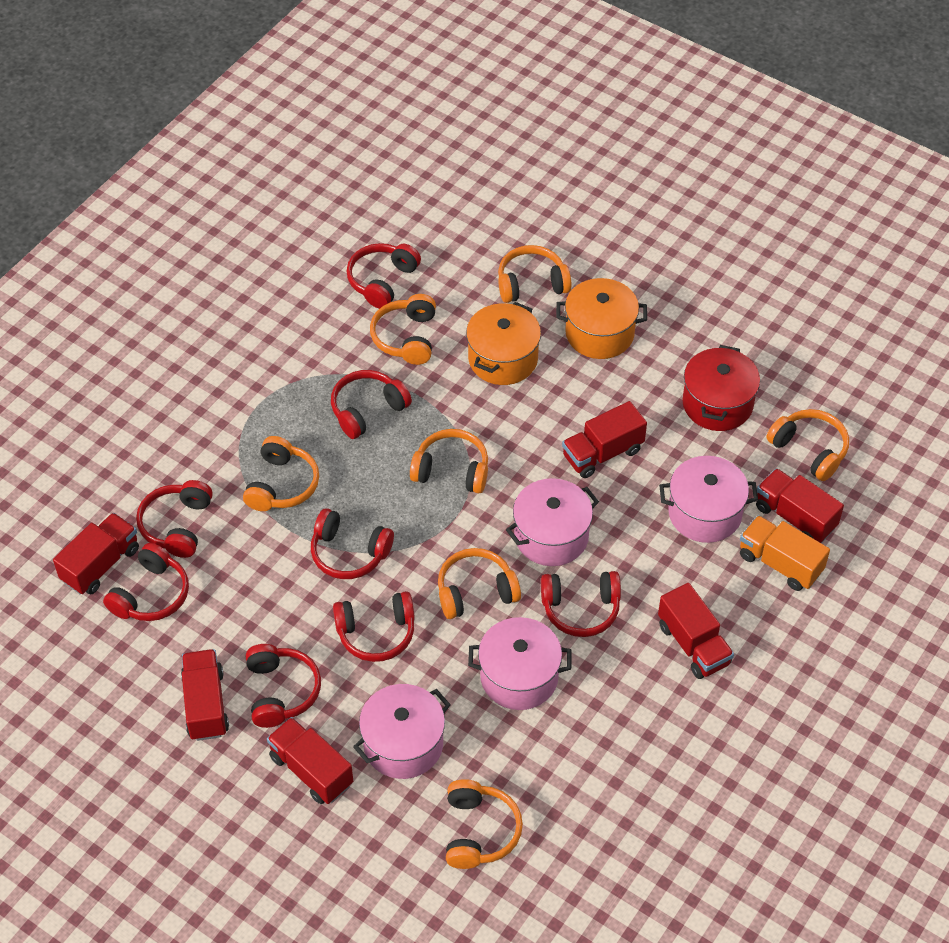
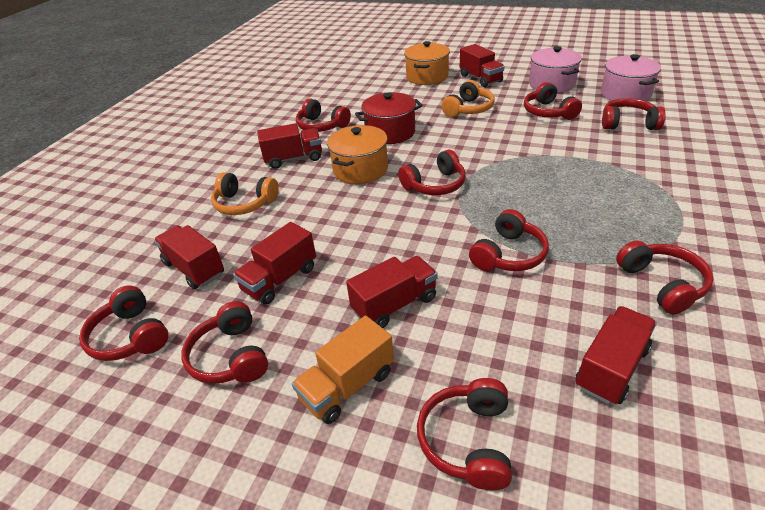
orange headphones: [243,436,319,511] [370,294,436,365] [410,429,488,493] [438,548,521,619] [446,779,523,869] [498,245,571,303] [766,409,849,481] = 7 -> [211,172,279,215] [441,80,495,117] = 2
pink pot: [353,684,451,779] [468,617,572,710] [506,478,599,566] [659,456,758,543] = 4 -> [529,46,582,93] [601,54,661,101] = 2
red headphones: [103,543,189,621] [136,480,213,558] [246,644,321,728] [311,508,394,579] [331,370,412,439] [333,591,415,662] [346,243,421,309] [541,571,621,637] = 8 -> [79,285,168,361] [181,301,268,384] [296,98,351,132] [398,150,466,195] [417,378,512,490] [469,209,549,271] [524,82,582,120] [602,98,666,130] [616,240,713,315] = 9

